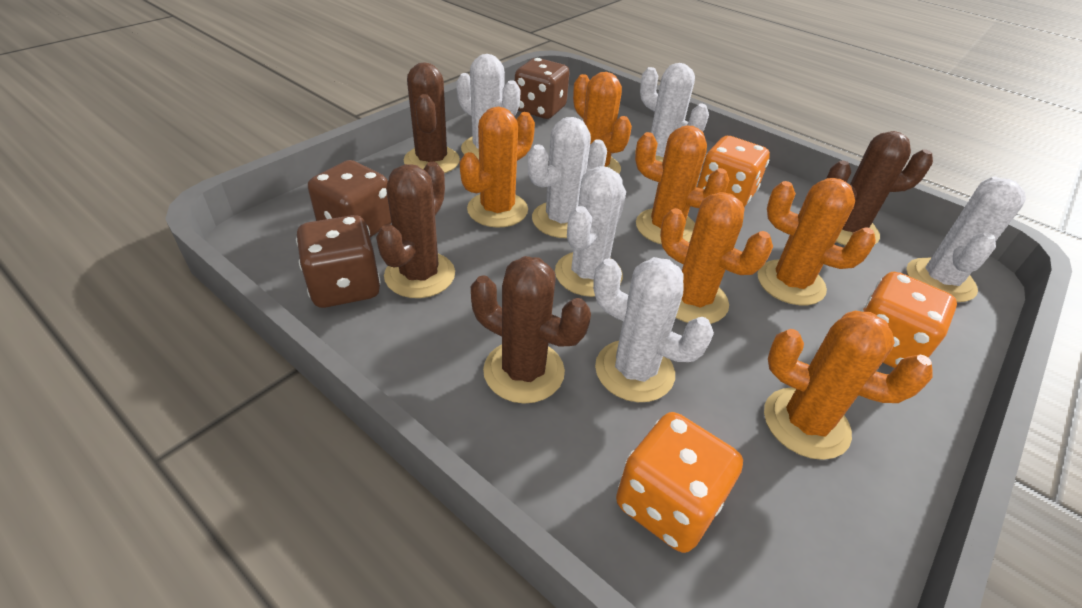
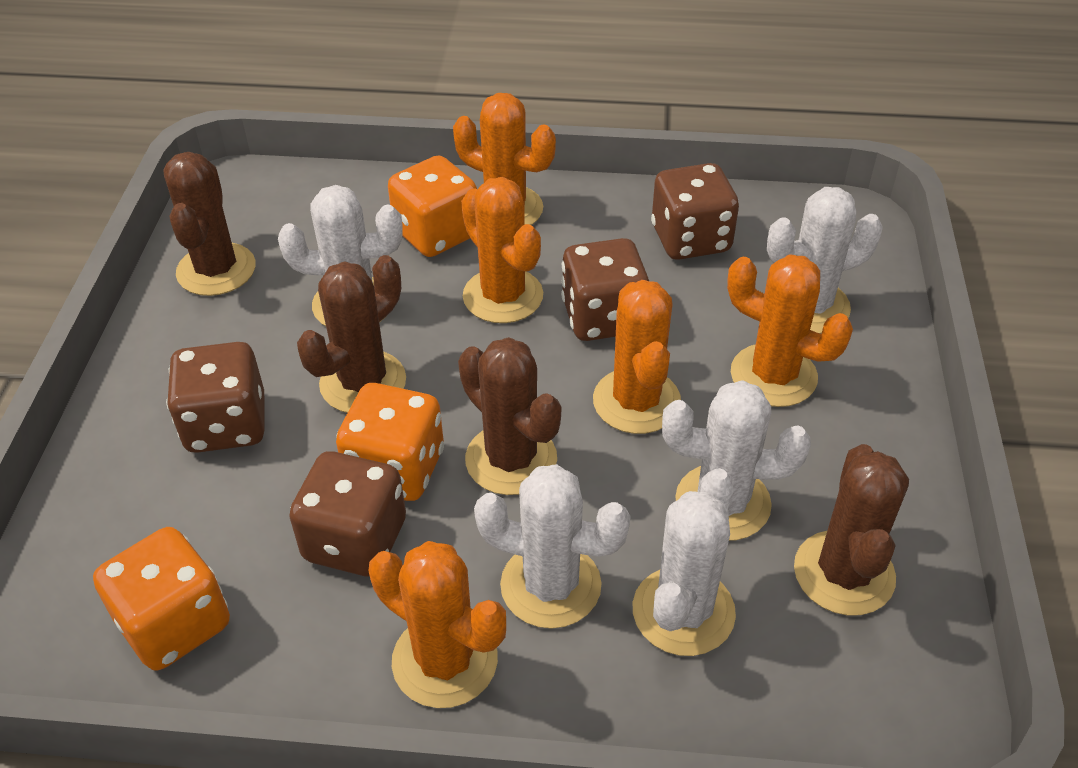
brown dice: [296,215,381,308] [308,160,392,237] [515,58,570,119] = 3 -> [166,342,265,453] [289,451,406,577] [561,238,649,341] [651,163,739,260] = 4
orange cactus: [460,107,535,228] [573,72,632,174] [635,125,729,244] [660,192,773,324] [758,178,876,305] [764,311,933,460] = 6 -> [368,541,506,708] [453,93,556,225] [461,177,543,323] [593,280,681,434] [727,254,853,407] = 5
white cactus: [456,54,521,159] [528,117,607,238] [555,166,626,297] [593,257,714,402] [635,63,709,162] [907,177,1026,302] = 6 -> [278,185,403,326] [474,464,631,629] [633,468,736,656] [662,380,811,541] [767,187,883,334] = 5

